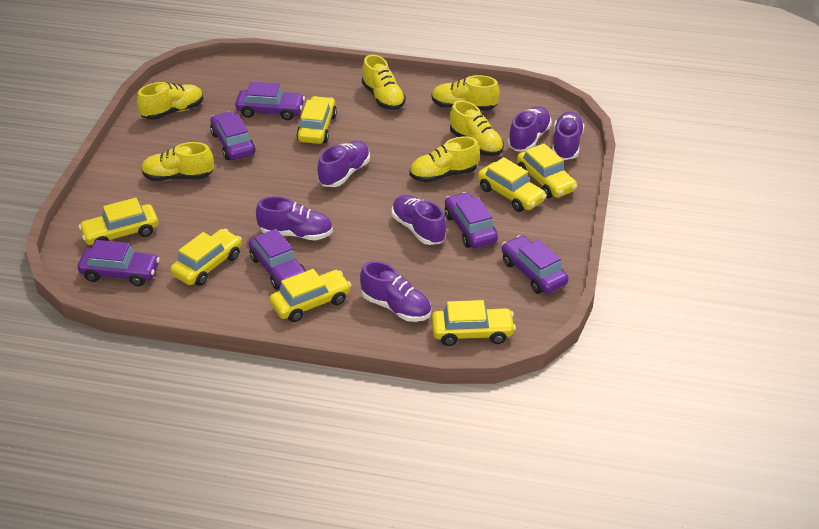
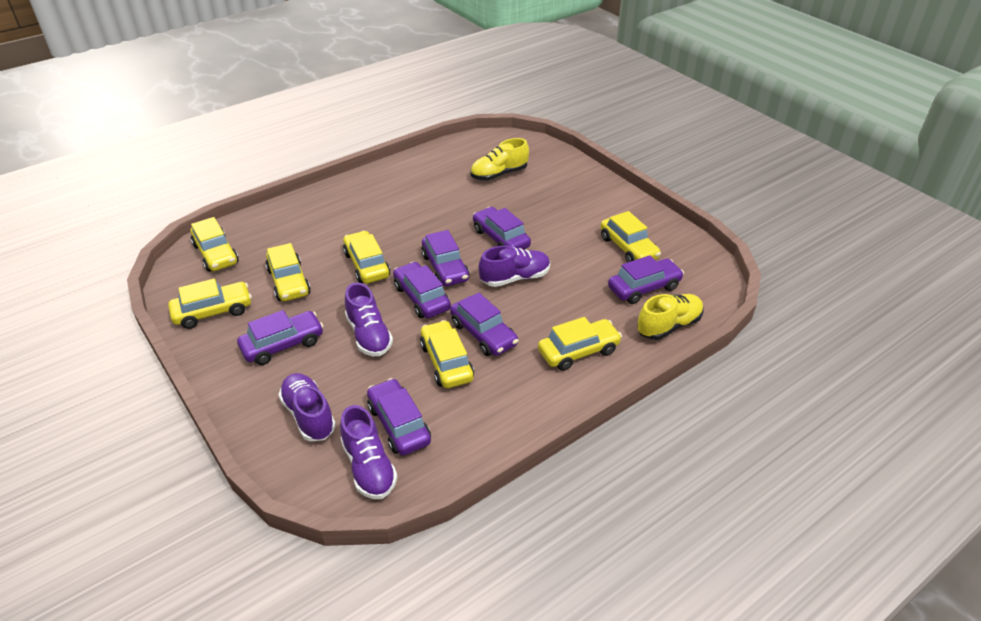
purple car: [78,240,160,286] [210,111,255,160] [235,82,305,120] [249,229,306,290] [445,192,498,248] [502,235,569,294] = 6 -> [237,310,324,365] [367,378,431,455] [393,262,451,318] [421,230,469,286] [450,293,519,356] [473,207,531,250] [608,255,684,304] = 7
purple shoe: [256,196,333,240] [317,141,370,187] [360,261,431,322] [392,195,446,245] [508,106,552,151] [552,112,584,160] = 6 -> [278,373,336,441] [340,405,398,499] [345,283,393,356] [479,246,550,287] = 4
yellow shoe: [137,82,203,120] [141,142,214,181] [362,55,406,110] [410,137,480,183] [431,75,500,111] [450,100,504,156] = 6 -> [470,138,529,181] [637,294,703,340] = 2

